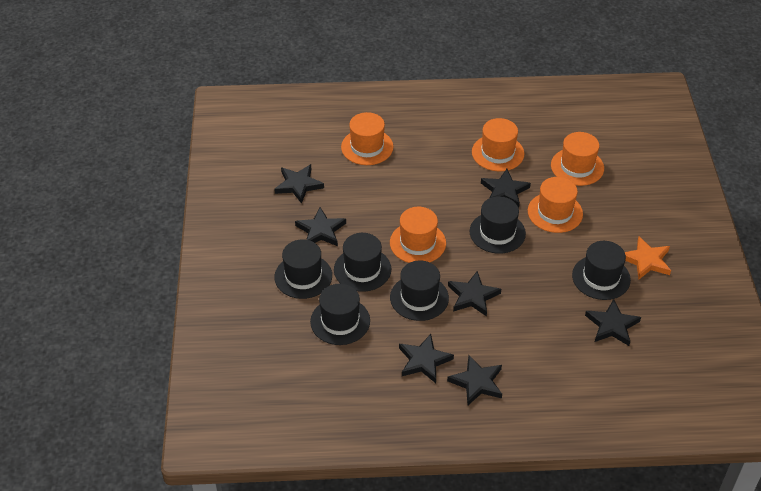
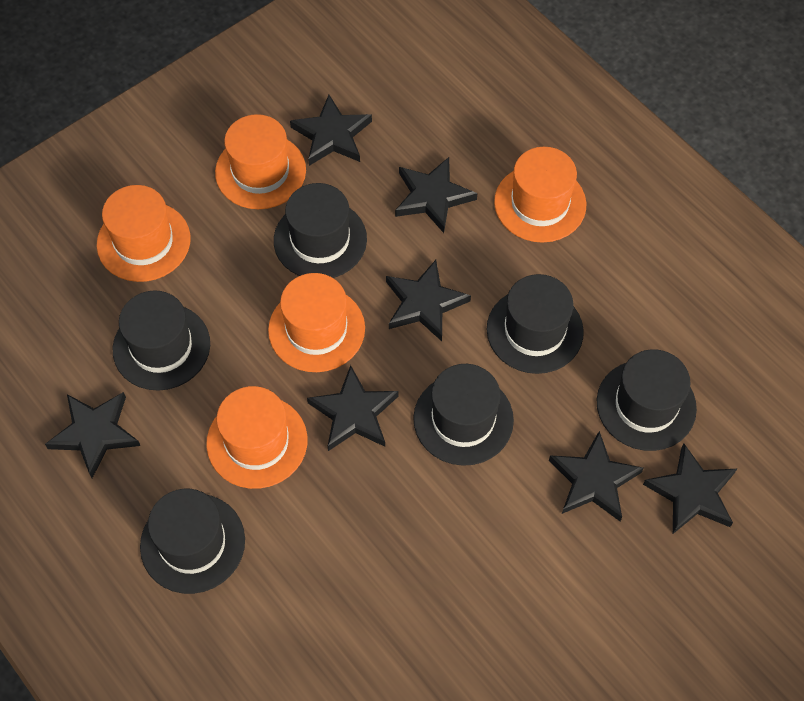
orange star: [625,236,671,279] = 1 -> none = 0

